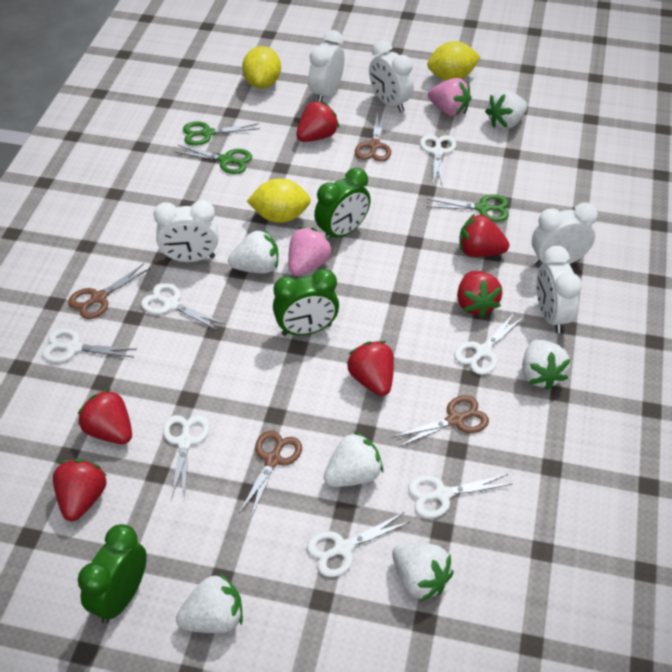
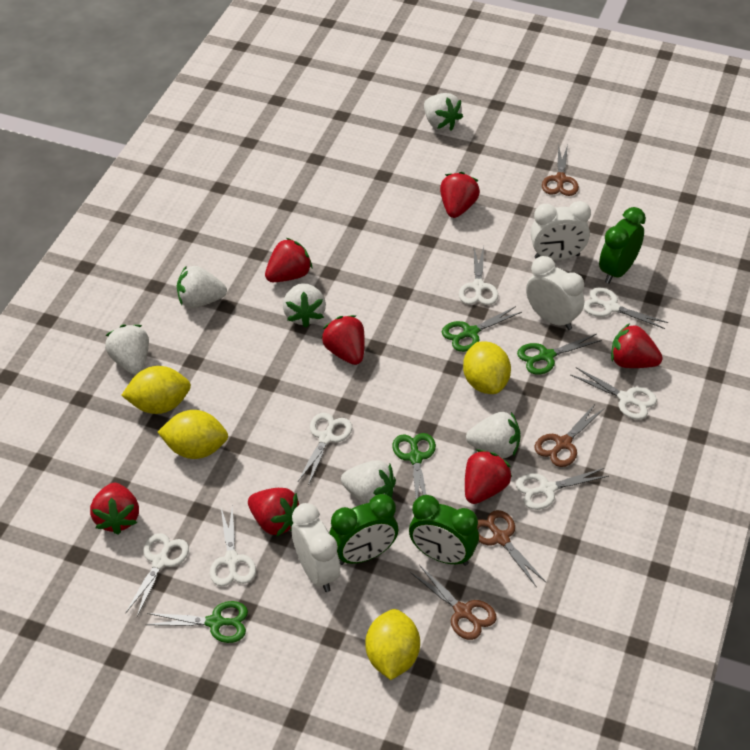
green scissors: [175,145,252,174] [183,121,260,145] [426,194,509,222] = 3 -> [145,601,248,643] [392,433,436,499] [442,306,522,352] [517,334,602,375] = 4
pink strawberry: [288,227,333,276] [428,78,471,117] = 2 -> none = 0
red strawberry: [53,459,107,521] [78,388,132,444] [296,101,339,142] [347,341,394,396] [457,271,502,318] [459,214,509,257] = 6 -> [90,483,139,535] [248,488,299,537] [265,238,312,282] [321,315,365,365] [440,172,480,218] [465,450,512,504] [611,323,663,368] = 7
white clock: [154,200,218,262] [309,30,345,102] [369,40,414,113] [532,202,598,268] [537,246,582,334] = 5 -> [292,503,340,592] [526,256,584,330] [530,201,591,260] = 3
yellow lemon: [242,46,281,88] [247,178,311,223] [427,41,480,80] = 3 -> [121,366,191,414] [158,410,228,459] [365,609,420,680] [463,341,511,394] = 4

